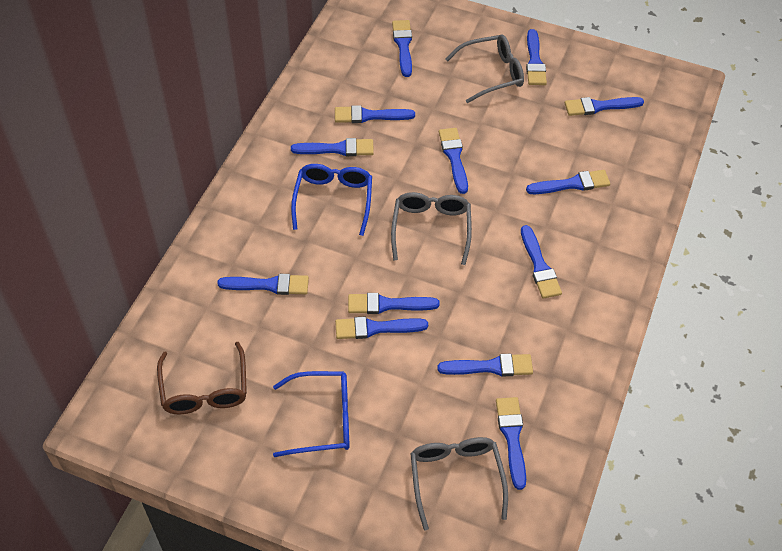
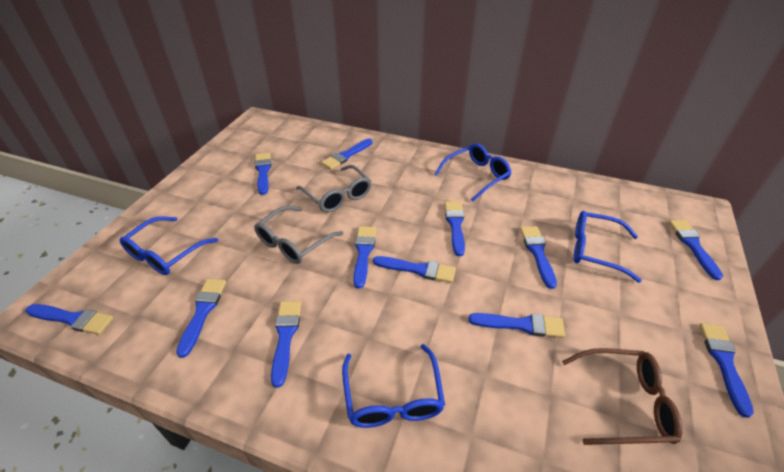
blue brush: [217,274,309,295] [291,138,374,156] [335,105,415,123] [335,317,428,339] [348,293,440,314] [392,20,412,77] [437,354,533,376] [439,128,468,194] [496,397,526,490] [521,225,562,299] [526,29,547,85] [526,170,610,194] [565,97,644,116] = 13 -> [26,304,114,335] [176,279,226,358] [255,153,271,195] [271,301,301,388] [321,139,372,170] [353,226,376,289] [373,256,456,283] [445,201,465,256] [469,313,565,338] [520,226,557,289] [669,220,723,280] [699,323,754,418] = 12
blue glasses: [273,371,350,457] [291,164,372,236] = 2 -> [120,216,218,275] [342,344,445,428] [435,143,512,202] [574,211,642,283] = 4
grey glasses: [391,192,472,265] [410,437,508,530] [445,35,524,103] = 3 -> [254,206,343,264] [296,165,371,213] = 2

